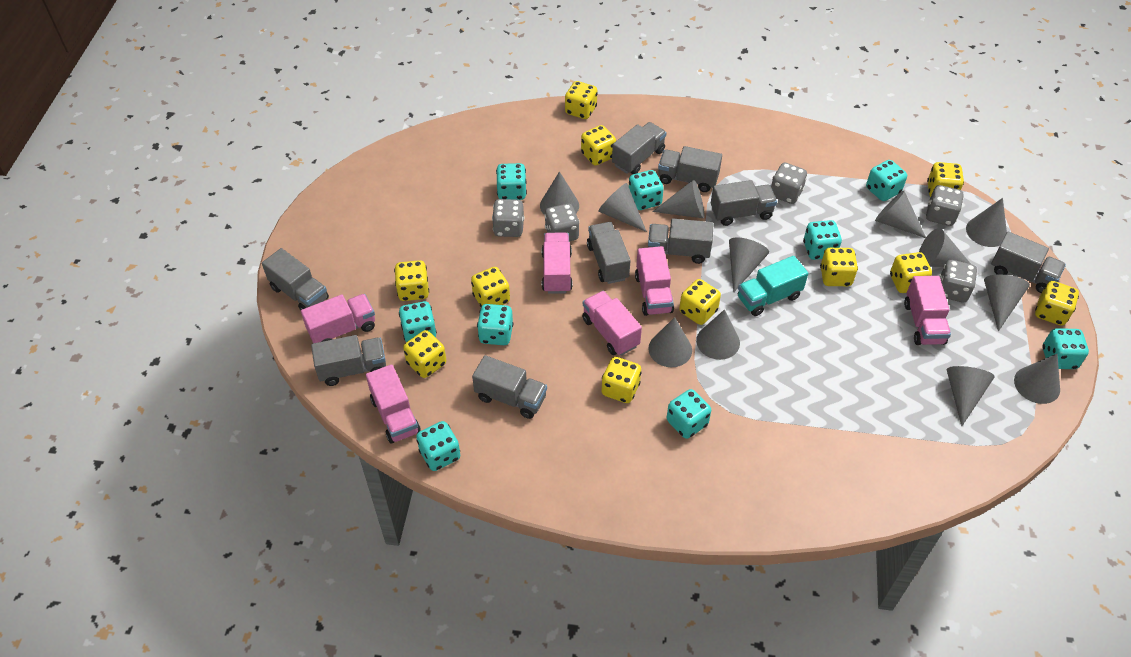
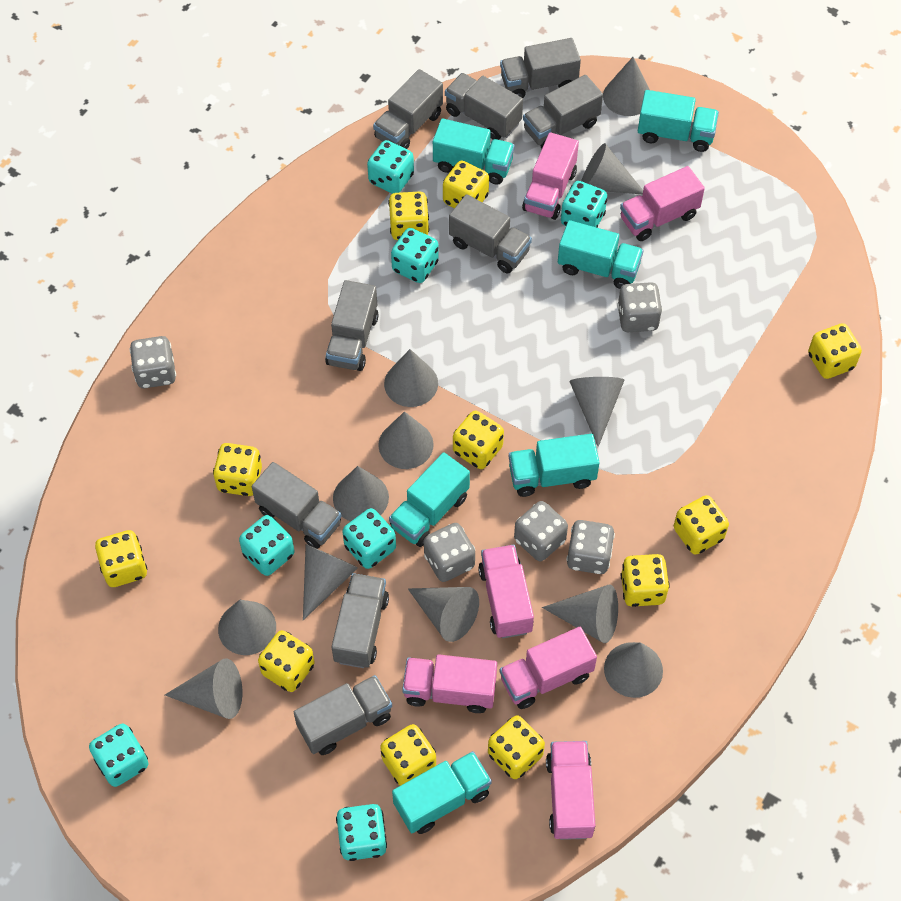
turquoise dice: [399,301,437,342] [416,421,460,471] [477,304,513,345] [496,163,527,200] [629,170,664,210] [667,389,711,439] [803,220,842,260] [866,160,907,201] [1042,328,1089,369] = 9 -> [89,724,148,787] [239,515,294,576] [336,804,387,861] [343,508,396,569] [367,140,414,194] [391,228,439,283] [561,181,607,228] = 7
turquoise truck: [738,256,808,316] = 1 -> [389,452,470,547] [392,751,492,834] [433,118,515,185] [509,434,600,497] [558,220,643,289] [638,90,719,152] = 6

